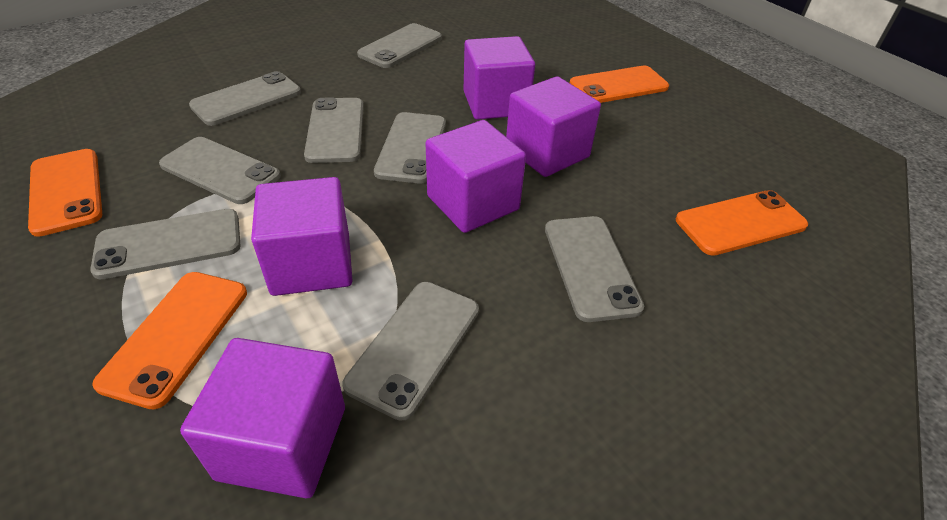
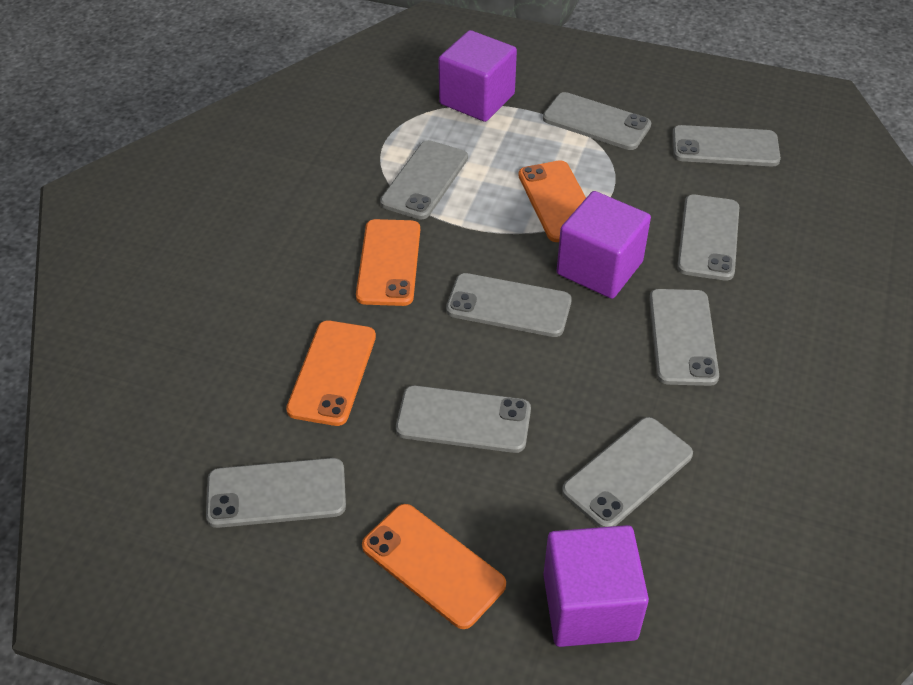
grey phone: [90,209,241,279] [159,137,281,204] [189,71,301,126] [304,97,364,163] [342,282,479,421] [357,23,442,68] [374,112,446,183] [545,216,644,322] = 8 -> [206,458,346,528] [380,140,468,220] [396,385,531,453] [446,273,572,337] [543,92,651,150] [562,417,693,527] [649,289,719,386] [672,125,781,167] [677,195,739,281] = 9
purple cube: [180,338,345,498] [251,177,353,296] [426,120,526,233] [464,36,535,120] [506,76,601,177] = 5 -> [438,30,517,122] [543,525,649,647] [557,191,651,299] = 3

